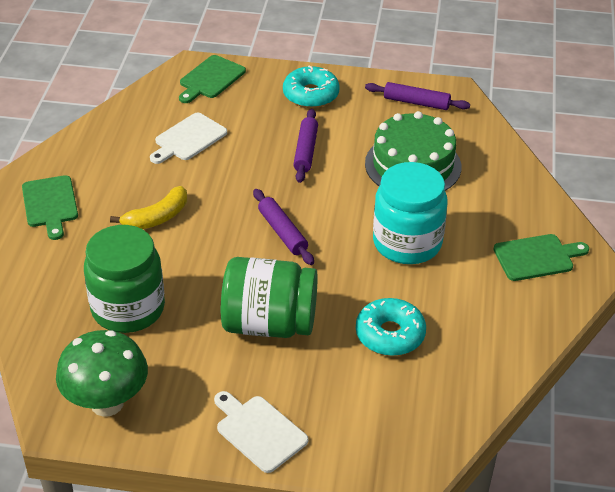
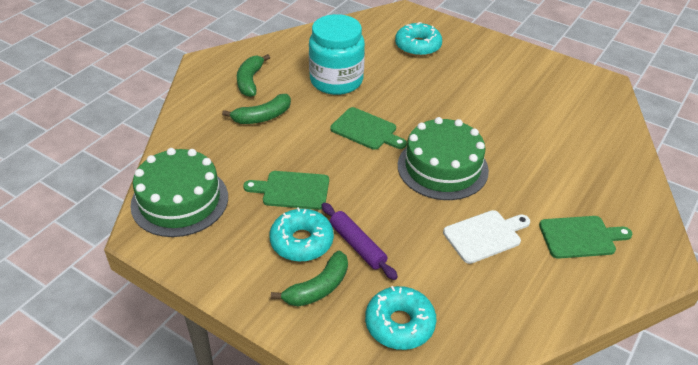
green banana: none = 0 -> [222,94,291,124] [237,54,270,97] [271,250,348,307] = 3
green cake: [365,111,461,191] = 1 -> [130,148,228,237] [398,117,489,200] = 2
green jar: [84,225,165,333] [221,257,318,338] = 2 -> none = 0
green mushroom: [56,330,148,417] = 1 -> none = 0
purple rolling pin: [253,189,314,265] [293,109,318,183] [365,82,470,110] = 3 -> [321,203,398,280] = 1
turquoise donut: [283,66,340,108] [356,298,426,356] = 2 -> [270,207,334,262] [365,286,436,350] [395,22,442,56] = 3
white cutting board: [150,112,227,164] [214,391,308,473] = 2 -> [443,210,530,264] = 1
yellow banana: [110,186,187,229] = 1 -> none = 0

